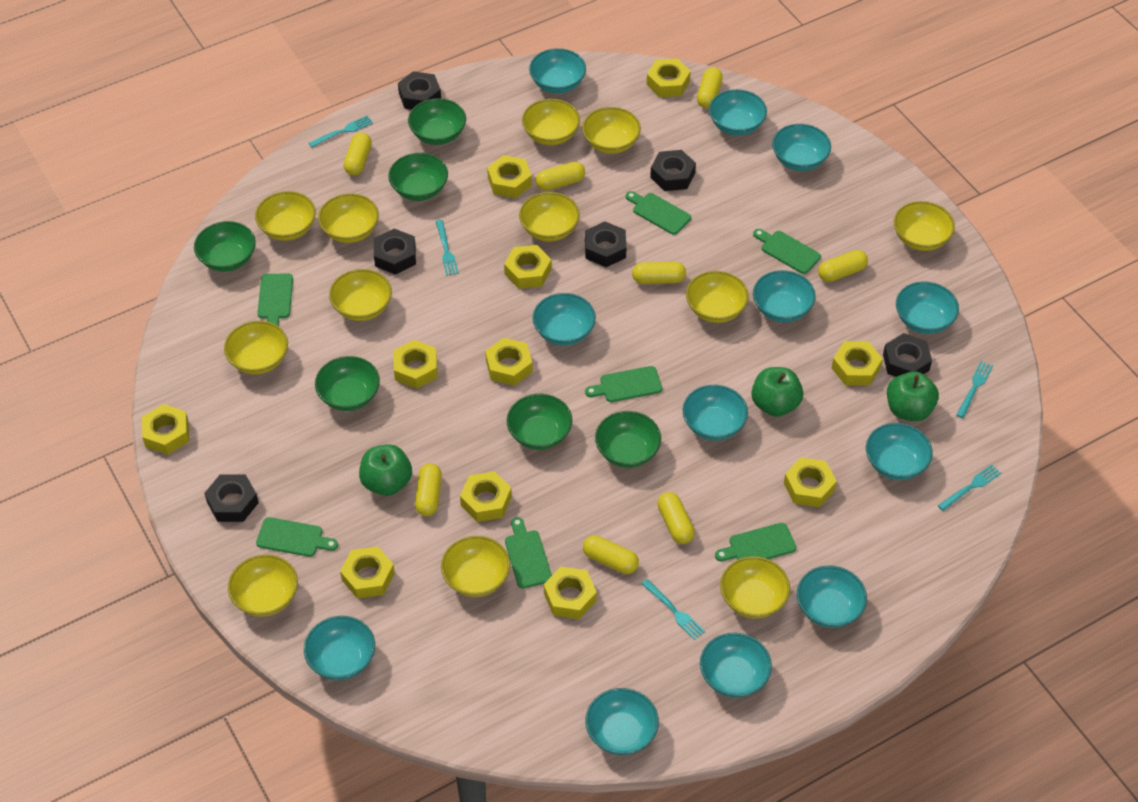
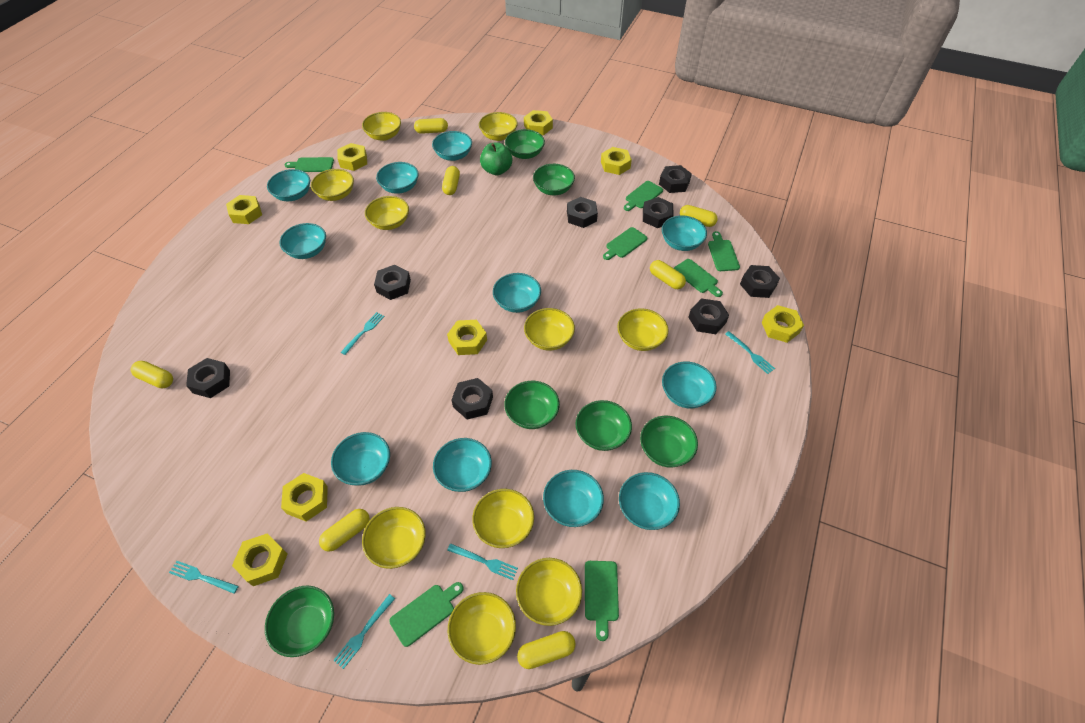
black nut: [204,474,259,522] [374,229,416,275] [398,71,441,110] [585,221,626,267] [650,150,696,191] [883,333,932,377] = 6 -> [186,358,230,398] [374,265,411,300] [451,378,493,419] [567,197,598,228] [643,197,674,228] [659,165,692,193] [688,298,729,334] [740,265,780,298] = 8
green apple: [359,444,412,496] [751,367,803,417] [887,371,939,421] = 3 -> [480,142,512,175] = 1
turquoise bowl: [304,616,375,680] [529,48,586,93] [532,293,596,346] [586,688,659,755] [682,385,748,441] [700,633,772,698] [709,89,767,136] [753,270,816,322] [772,124,831,171] [797,565,867,628] [866,423,933,480] [896,281,959,334] = 12 -> [267,169,310,201] [279,223,326,259] [331,432,390,486] [376,162,419,194] [432,131,472,161] [433,438,492,492] [493,273,541,313] [543,470,604,527] [619,472,680,530] [662,215,707,251] [662,362,717,409] = 11
yellow bowl: [224,321,288,374] [228,554,298,617] [255,191,316,241] [318,193,379,243] [329,269,392,321] [441,536,510,597] [519,192,580,241] [522,99,580,145] [582,107,641,154] [686,271,749,323] [720,556,790,619] [894,201,955,251] = 12 -> [311,169,354,201] [362,112,401,141] [362,507,426,569] [365,196,409,230] [448,592,516,665] [472,489,534,548] [479,112,518,141] [516,558,582,626] [524,308,575,350] [617,308,668,351] = 10
yellow capsule: [344,133,372,175] [415,463,442,516] [535,162,585,191] [583,535,639,574] [632,262,686,284] [657,492,695,544] [697,67,723,108] [818,250,868,282] = 8 -> [131,361,173,388] [319,509,370,552] [414,118,448,134] [442,166,460,195] [517,631,575,669] [650,260,686,289] [680,205,718,227] = 7
yellow nut: [142,404,189,455] [340,546,395,599] [393,340,438,389] [460,471,512,522] [485,338,533,386] [487,155,532,198] [504,245,552,289] [544,567,597,619] [647,59,691,97] [784,457,837,507] [832,341,883,386] = 11 -> [226,195,262,224] [232,534,288,586] [281,473,328,521] [337,143,367,171] [447,320,487,355] [524,110,553,135] [601,147,632,175] [762,305,804,343] = 8

